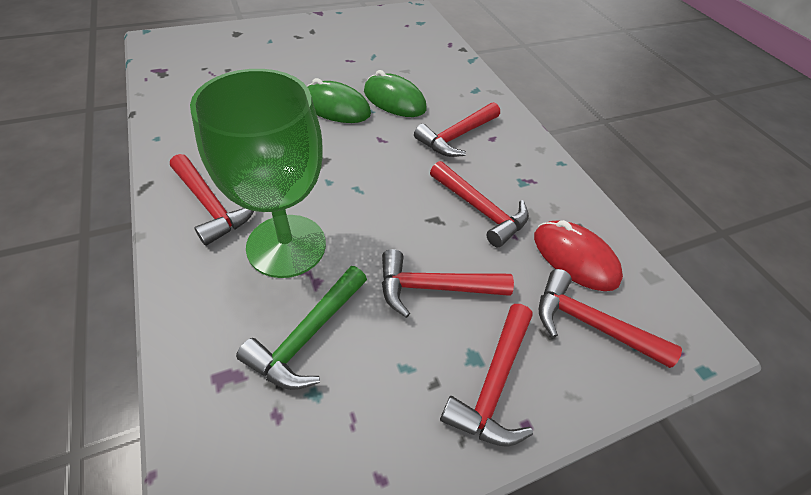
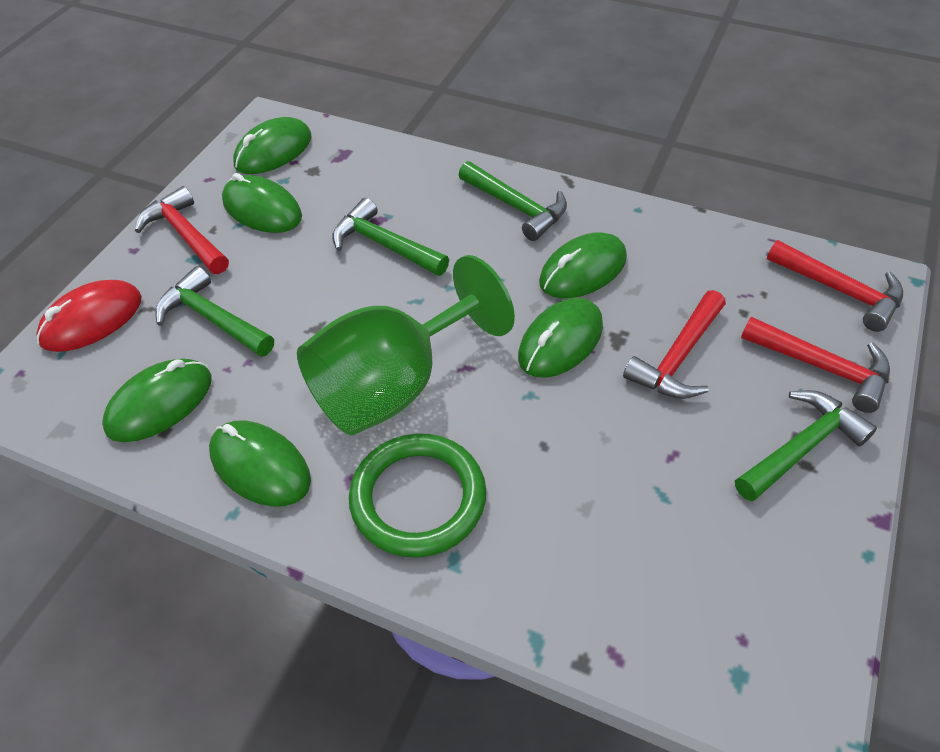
green hammer: [236,266,367,390] = 1 -> [155,266,274,357] [332,198,449,276] [459,161,567,241] [735,390,877,501] = 4
green mouse: [307,78,371,123] [364,70,427,117] = 2 -> [102,358,212,442] [209,421,311,506] [222,173,302,233] [233,117,312,174] [518,298,603,378] [539,232,627,298] = 6
green ring: none = 0 -> [349,433,486,558] = 1
red hammer: [170,154,254,246] [382,249,514,318] [414,102,500,157] [430,161,529,247] [440,304,533,447] [539,269,682,368] = 6 -> [135,186,229,274] [623,290,726,399] [741,317,890,413] [767,240,903,332] = 4

